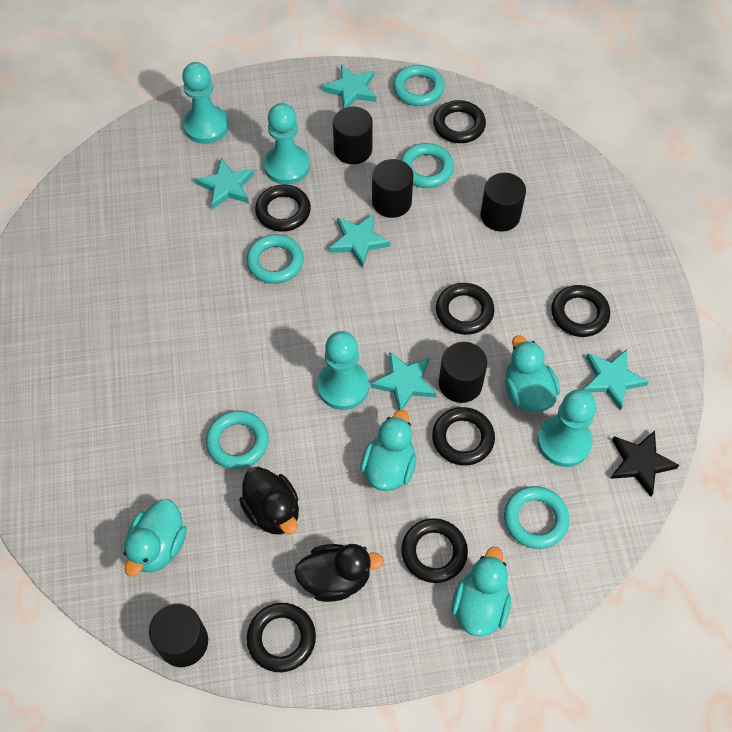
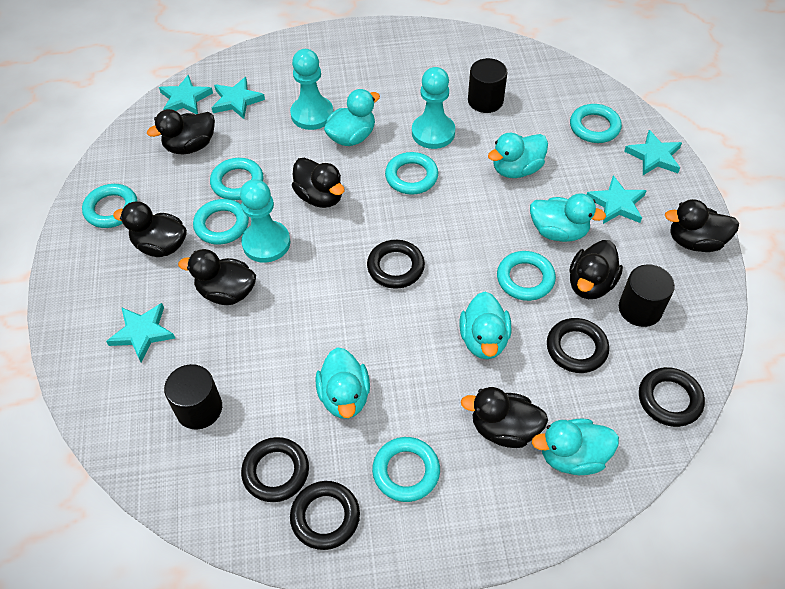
black cylinder: [149,603,208,667] [333,107,373,164] [372,159,413,218] [439,342,487,403] [480,173,526,232] = 5 -> [164,364,222,430] [468,58,508,113] [619,264,675,327] = 3
black duck: [239,467,299,535] [294,544,384,602] = 2 -> [113,201,187,257] [147,109,215,154] [178,249,256,305] [292,158,344,208] [461,387,548,448] [569,240,623,299] [665,199,739,252] = 7
black ring: [247,603,316,672] [255,185,311,232] [401,518,468,583] [432,407,495,466] [433,100,486,143] [436,283,495,335] [551,285,610,337] = 7 -> [241,437,309,502] [290,481,360,550] [367,240,425,289] [547,318,609,373] [639,367,705,427] = 5
black star: [610,430,679,497] = 1 -> none = 0
turquoise duck: [123,499,187,577] [360,410,416,491] [452,547,511,637] [505,336,560,412] = 4 -> [315,347,370,419] [324,89,380,146] [459,292,511,359] [488,133,548,178] [530,193,606,242] [532,419,619,475] = 6
turquoise pawn: [182,62,229,144] [264,103,310,185] [317,331,369,410] [537,389,596,467] = 4 -> [240,179,290,263] [290,49,333,130] [412,67,455,149] = 3
turquoise ring: [206,411,269,469] [246,234,304,284] [393,65,445,106] [401,143,454,188] [504,486,569,549] = 5 -> [82,184,137,228] [193,199,249,245] [210,158,264,200] [372,437,440,502] [385,152,438,195] [497,251,556,301] [570,104,622,143] = 7

